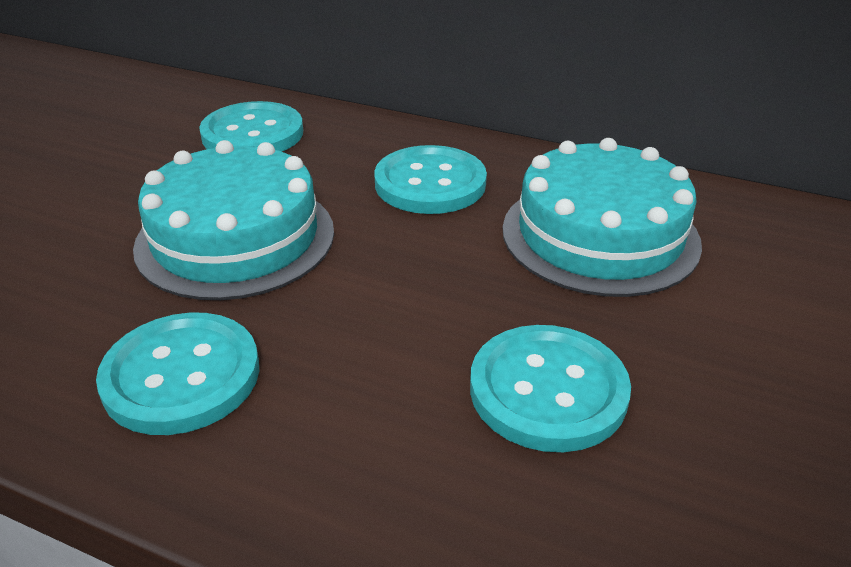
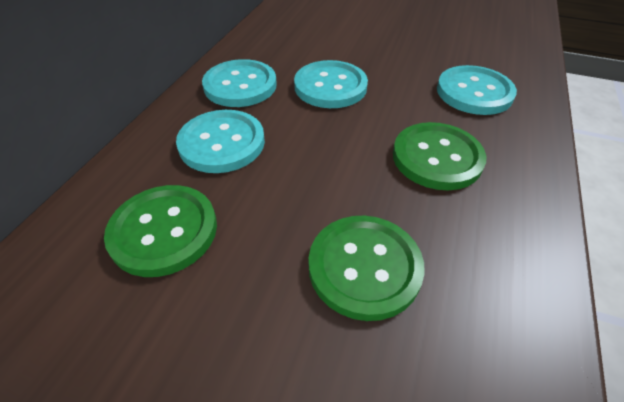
green button: none = 0 -> [104,185,217,277] [309,216,425,321] [393,122,487,190] = 3
turquoise cake: [133,140,334,300] [503,138,702,297] = 2 -> none = 0

